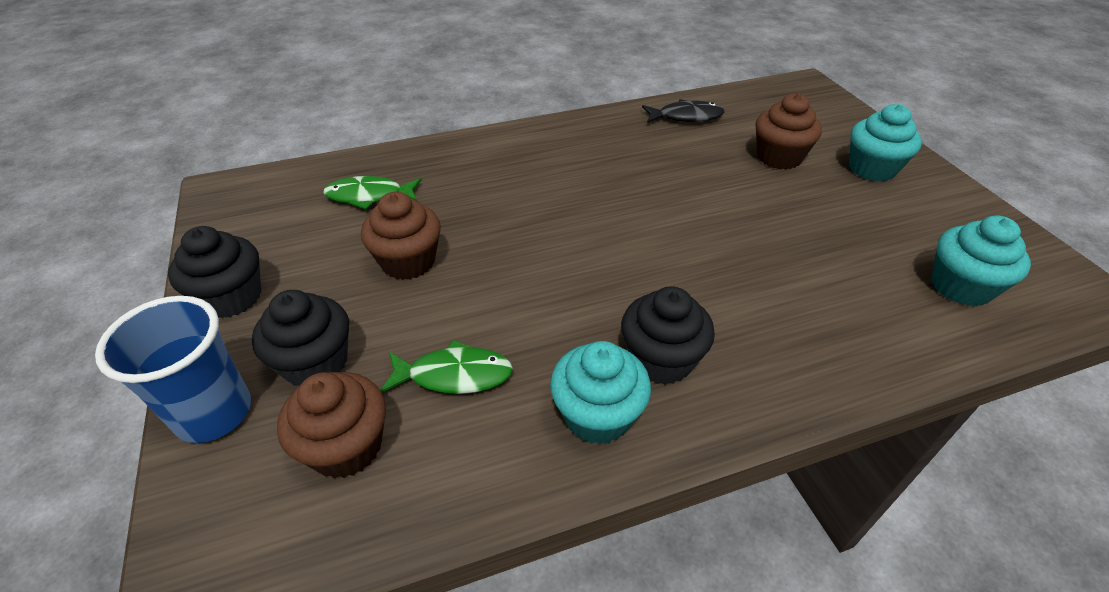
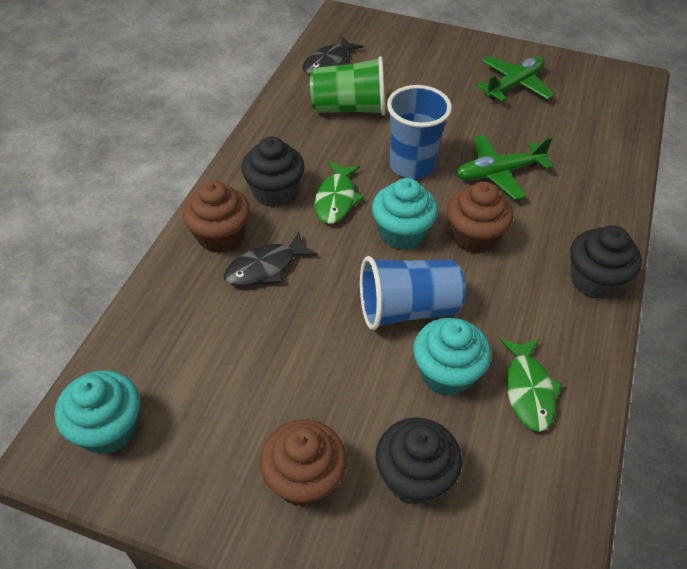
black fish: [642,99,724,123] = 1 -> [224,232,318,286] [303,36,363,75] = 2
blue cup: [95,296,251,443] = 1 -> [360,256,465,330] [387,85,452,179] = 2
green cup: none = 0 -> [310,56,385,115] = 1
green plane: none = 0 -> [456,135,553,200] [476,56,554,102] = 2

